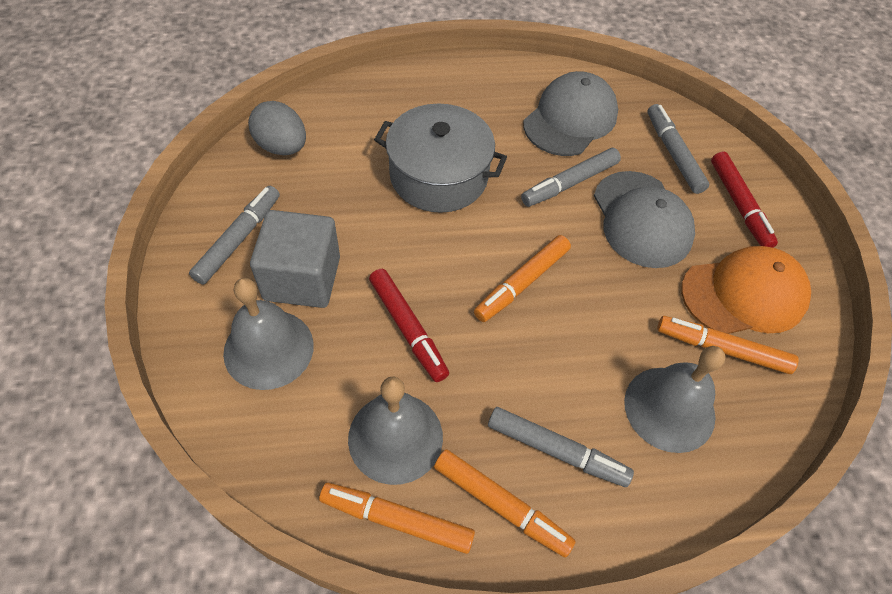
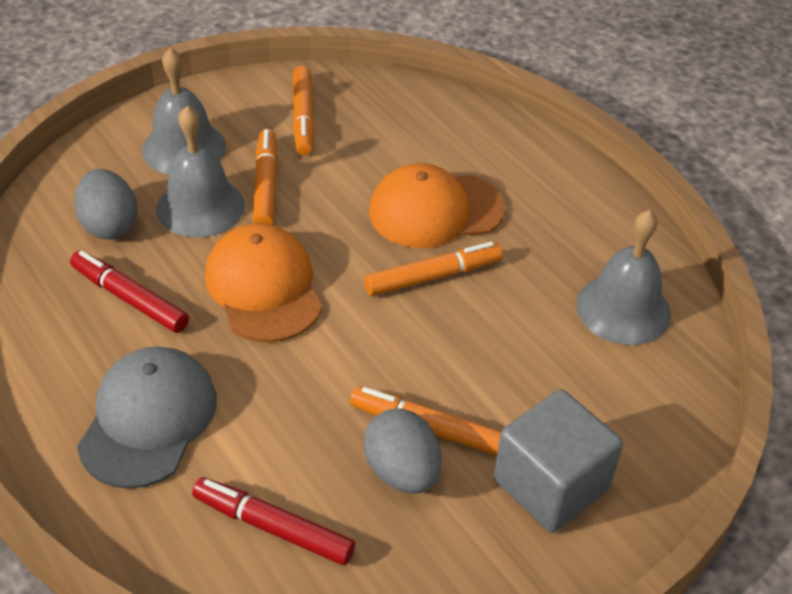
grey cap: [523,71,618,156] [594,171,695,268] = 2 -> [77,346,217,489] = 1
grey egg: [248,101,306,155] = 1 -> [74,169,138,239] [364,408,441,493] = 2
grey marker: [189,186,280,285] [488,407,634,487] [521,148,621,207] [647,104,709,194] = 4 -> none = 0
grey pot: [374,104,507,213] = 1 -> none = 0
orange cap: [681,246,811,334] = 1 -> [205,223,322,342] [369,163,505,248] = 2

